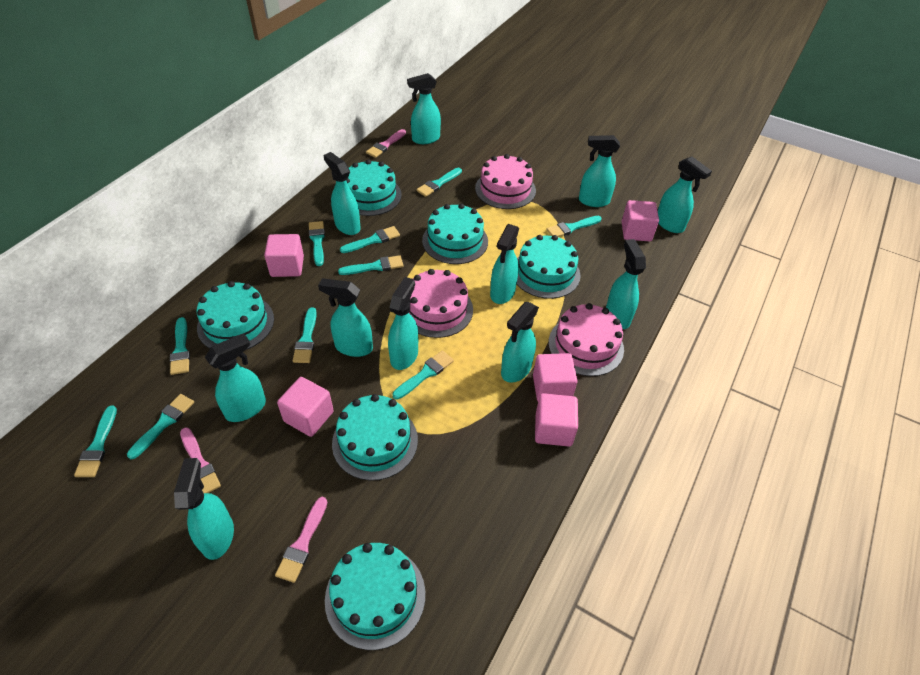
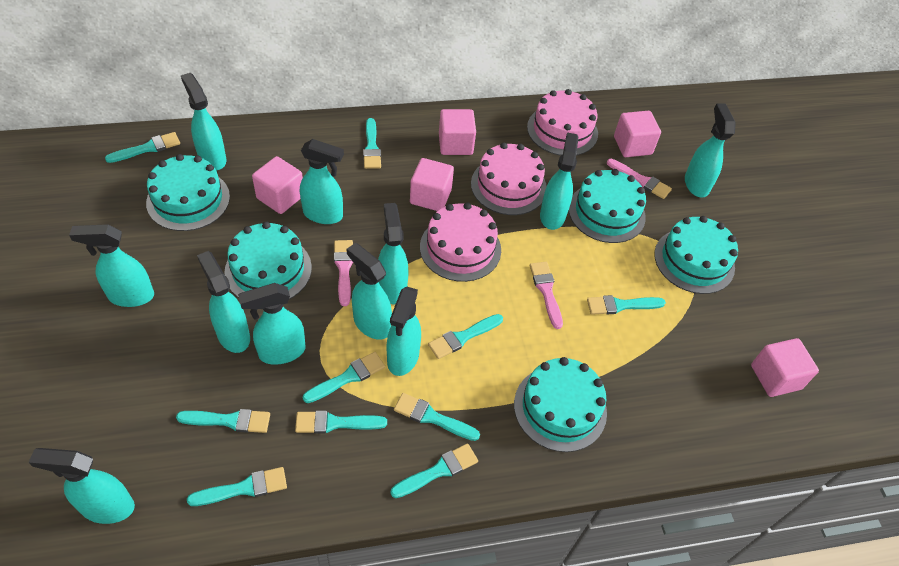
turquoise cake: [197,281,274,350] [325,543,425,650] [332,394,418,481] [346,159,402,216] [422,204,488,264] [517,235,581,299] = 6 -> [146,154,230,231] [224,222,312,299] [514,357,607,452] [569,169,646,243] [654,216,738,294] = 5

